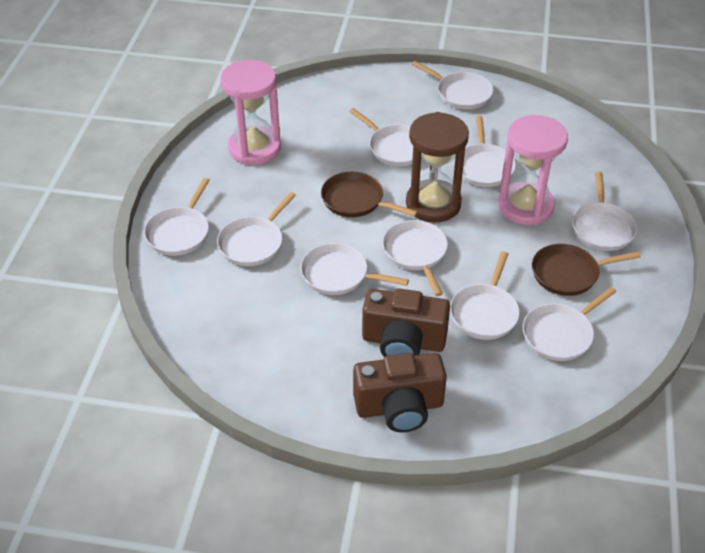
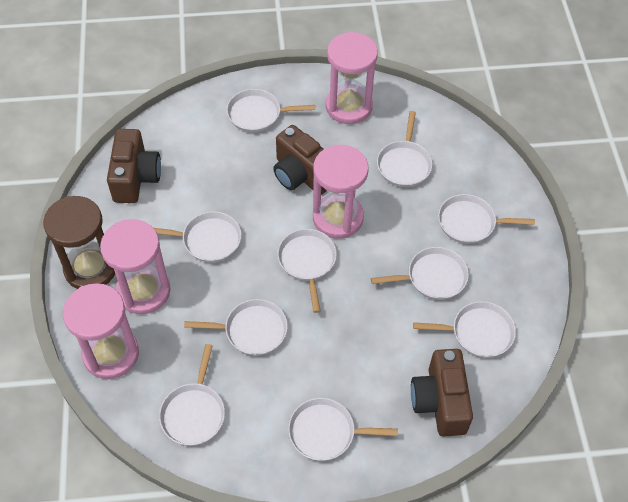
brown camera: [353,353,447,432] [362,288,450,357] = 2 -> [107,129,161,203] [273,125,326,195] [411,349,473,437] = 3
brown pan: [321,172,418,217] [532,244,641,296] = 2 -> none = 0
pink hourglass: [220,60,281,165] [498,115,568,225] = 2 -> [63,283,139,379] [100,219,170,314] [313,145,369,239] [326,32,378,124] = 4

